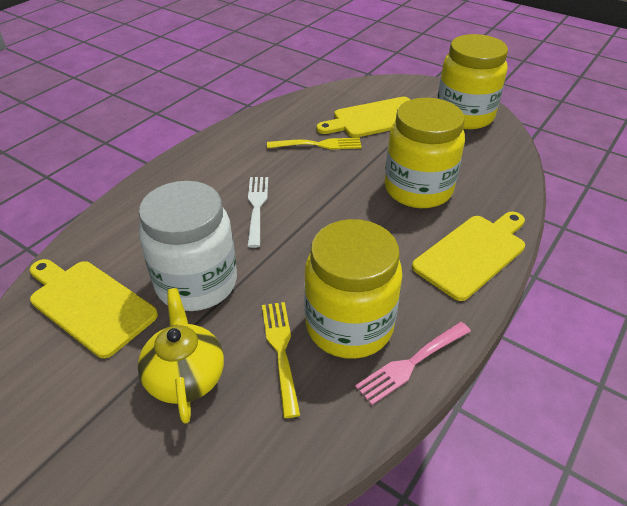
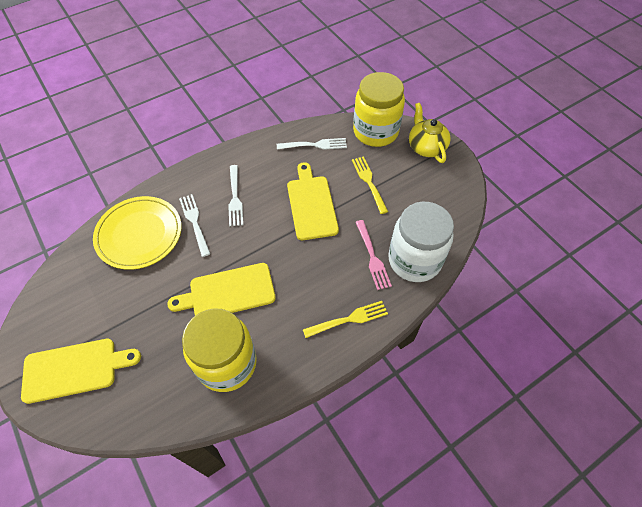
white fork: [247,177,268,248] = 1 -> [179,194,210,257] [228,165,243,227] [277,138,347,150] = 3
yellow jar: [304,219,402,359] [385,98,465,208] [437,34,508,129] = 3 -> [182,308,257,392] [353,72,405,147] = 2
yellow plate: none = 0 -> [93,196,182,270] = 1

